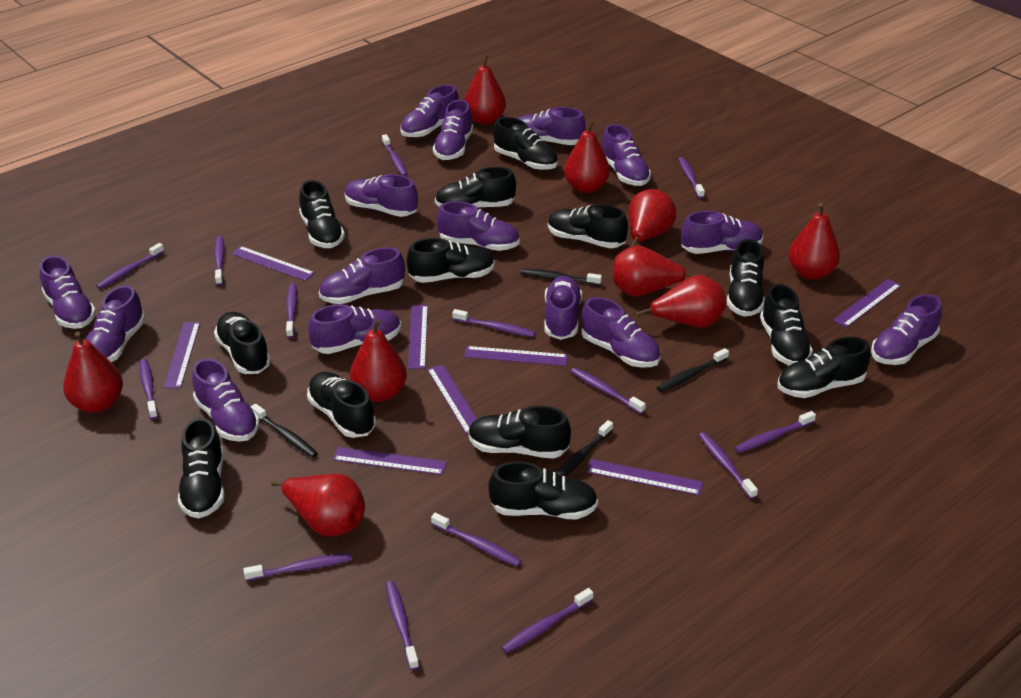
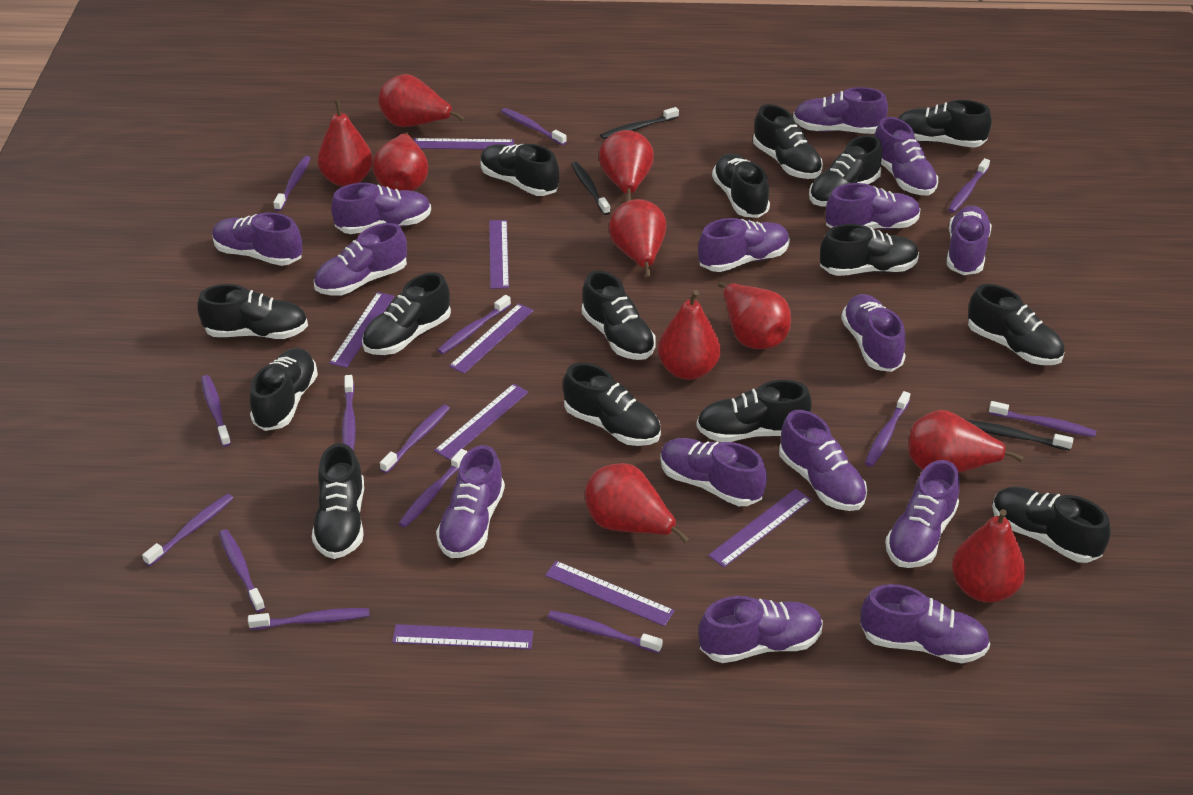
black shoe: [178,418,225,519] [214,312,271,374] [299,180,345,248] [307,372,376,438] [407,238,495,283] [435,167,516,208] [468,406,571,459] [488,461,598,520] [494,117,558,170] [548,204,628,248] [727,239,765,317] [760,284,813,366] [777,337,871,398] = 13 -> [197,284,308,339] [250,348,318,431] [312,443,364,559] [362,273,451,355] [481,144,559,196] [563,363,661,446] [582,271,656,360] [696,380,812,442] [712,153,770,218] [753,104,823,179] [809,135,882,207] [820,224,919,276] [898,100,992,147] [968,284,1065,365] [992,487,1111,563] = 15
black toothbrush: [251,404,318,458] [520,269,602,285] [556,420,613,477] [657,348,729,392] = 4 -> [571,162,610,215] [600,107,679,139] [967,420,1074,451] = 3
red pear: [63,331,123,413] [271,474,365,537] [350,319,407,402] [464,54,506,125] [564,120,610,193] [613,245,695,296] [629,189,676,247] [636,275,726,328] [788,203,840,280] = 9 -> [317,100,373,187] [373,132,428,191] [378,74,464,127] [585,463,689,543] [599,130,654,202] [609,199,667,278] [658,290,721,380] [718,282,791,349] [908,410,1023,473] [952,509,1026,603] = 10

